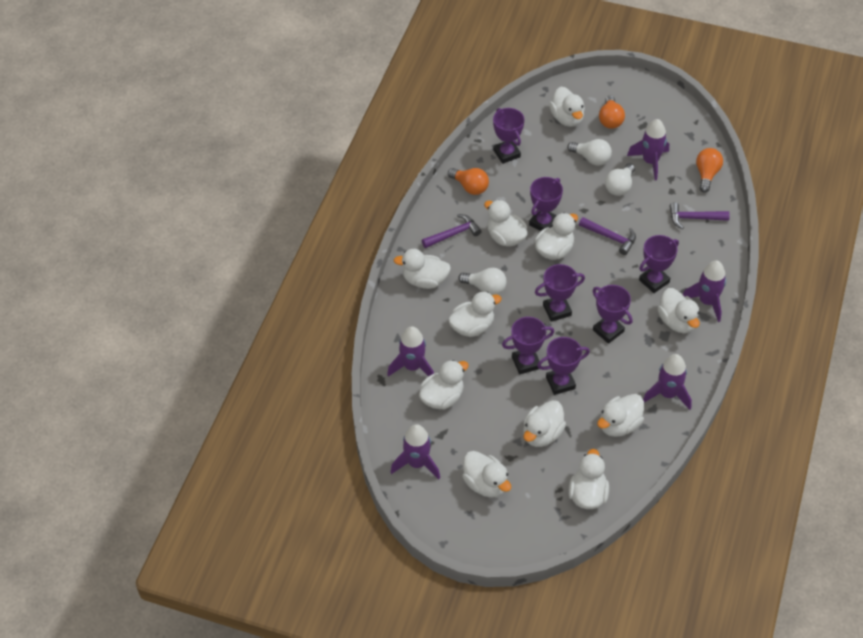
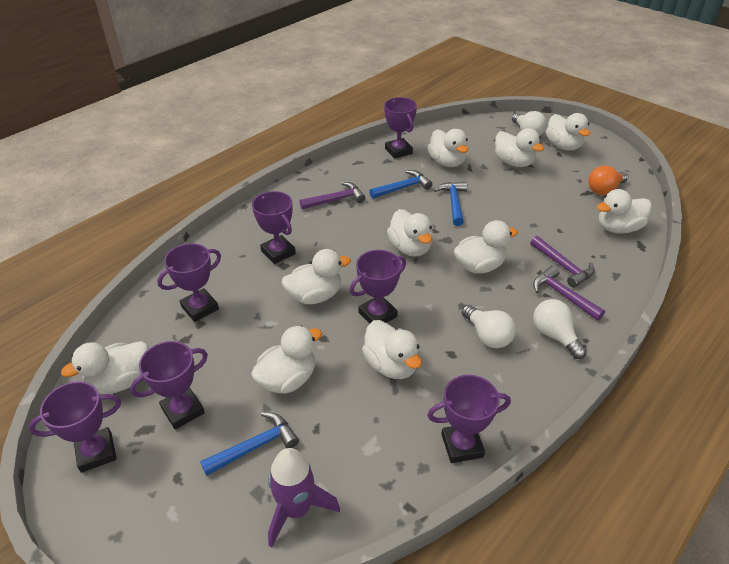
blue hammer: none = 0 -> [200,412,299,476] [369,170,432,199] [434,182,467,226] = 3
orange light bulb: [448,168,489,195] [599,96,625,129] [696,148,723,193] = 3 -> [588,165,628,195] = 1
purple rocket: [387,326,434,377] [391,424,440,479] [627,119,669,180] [643,354,692,410] [683,261,726,322] = 5 -> [268,448,340,547] = 1
white duck: [394,249,451,289] [419,360,469,410] [448,292,502,337] [462,451,511,498] [484,200,528,247] [523,400,566,447] [534,213,578,260] [549,87,585,127] [568,449,609,509] [597,394,644,437] [657,288,700,333] = 11 -> [61,341,148,394] [251,326,322,393] [282,249,351,304] [362,320,422,379] [387,209,432,257] [427,129,468,167] [454,220,518,274] [495,128,544,167] [546,113,590,151] [597,189,652,233] = 10

